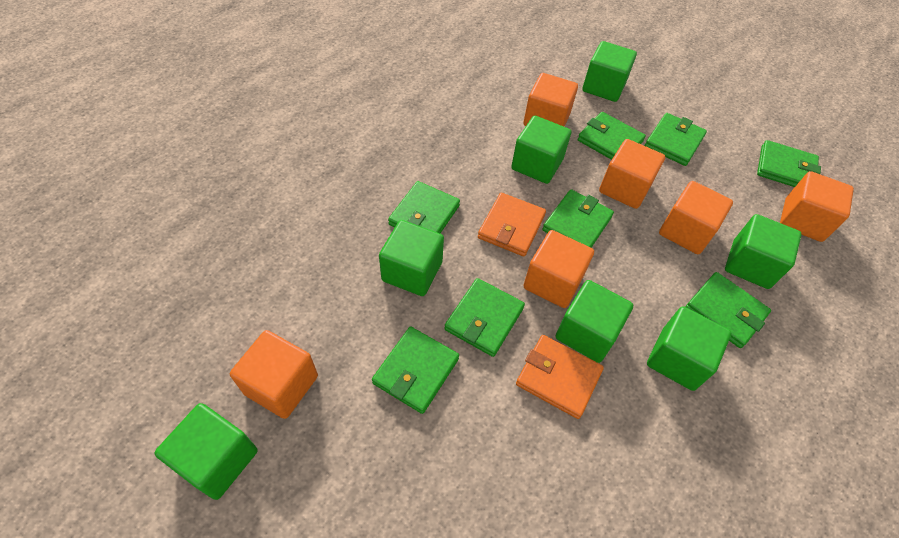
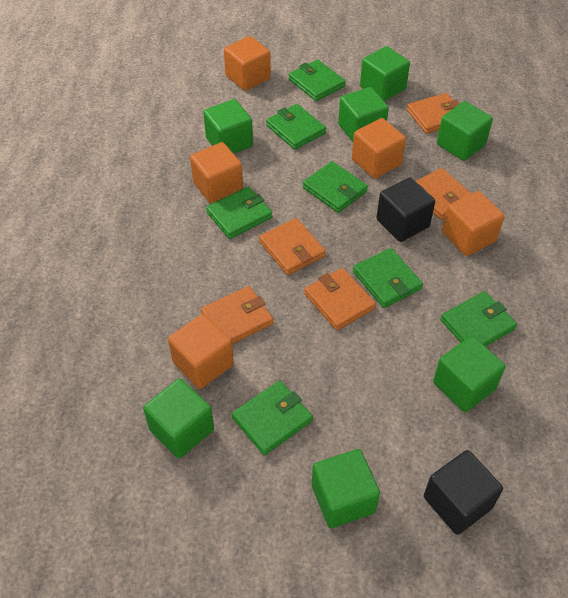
black cube: none = 0 -> [376,177,435,242] [424,450,503,535] = 2
green wallet: [372,327,459,414] [388,181,460,233] [444,278,525,357] [542,189,614,248] [578,112,646,160] [645,113,707,166] [686,272,771,348] [757,140,821,187] = 8 -> [206,187,272,239] [232,380,313,455] [266,104,326,150] [289,59,346,101] [303,161,368,213] [353,248,423,308] [441,291,517,347] = 7
orange cube: [230,330,318,419] [523,230,594,308] [524,73,578,127] [599,139,665,209] [659,181,733,254] [780,171,854,242] = 6 -> [168,314,234,389] [190,142,243,204] [224,36,271,91] [352,118,406,179] [442,191,504,256] = 5
orange wallet: [478,193,546,256] [516,335,604,419] = 2 -> [200,286,274,344] [259,218,326,275] [304,268,376,330] [407,93,460,134] [416,168,472,220] = 5

